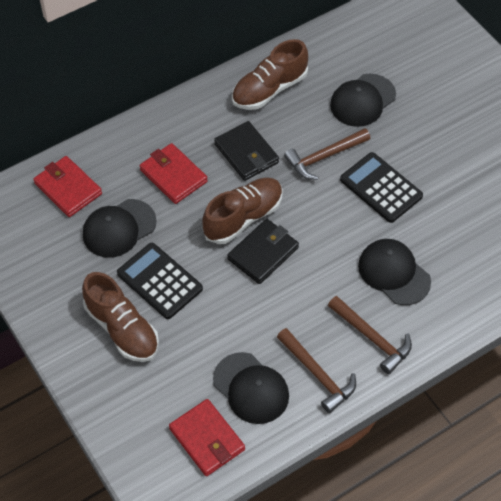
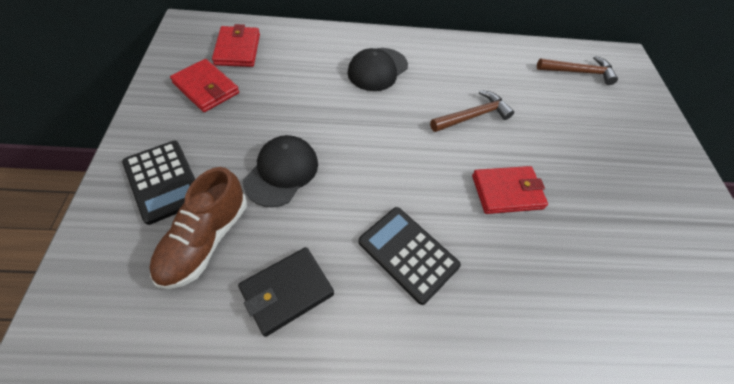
black cap: [83,199,156,258] [213,352,289,424] [330,74,396,127] [358,239,431,305] = 4 -> [243,135,318,207] [347,48,408,91] = 2
black wallet: [214,121,279,181] [227,219,299,284] = 2 -> [238,247,334,337] = 1
brown hammer: [277,328,356,413] [284,128,370,180] [328,296,412,374] = 3 -> [430,90,514,132] [537,56,618,85] = 2
brown shoe: [82,272,159,362] [202,178,283,244] [232,39,308,110] = 3 -> [149,167,247,289] = 1

